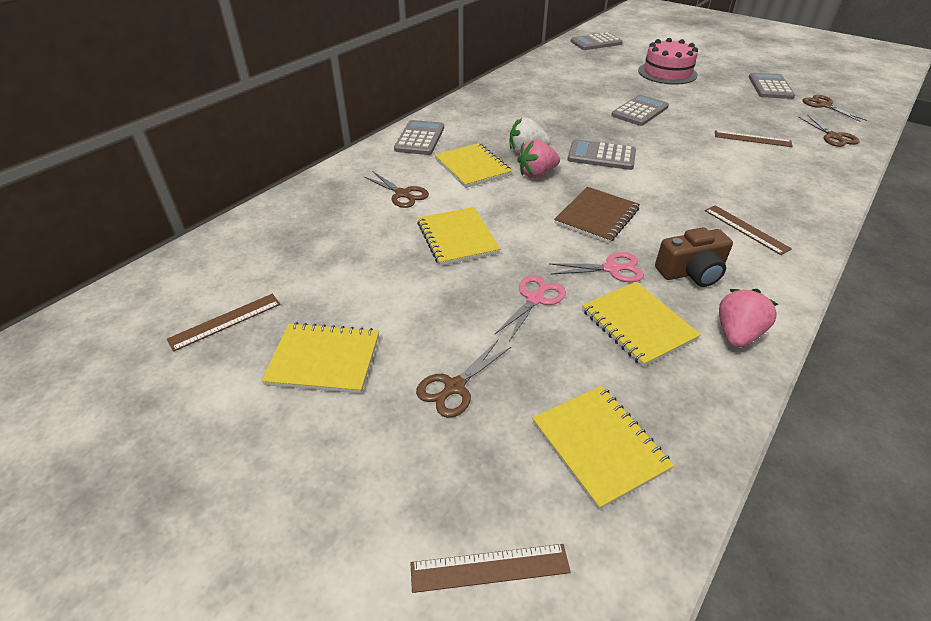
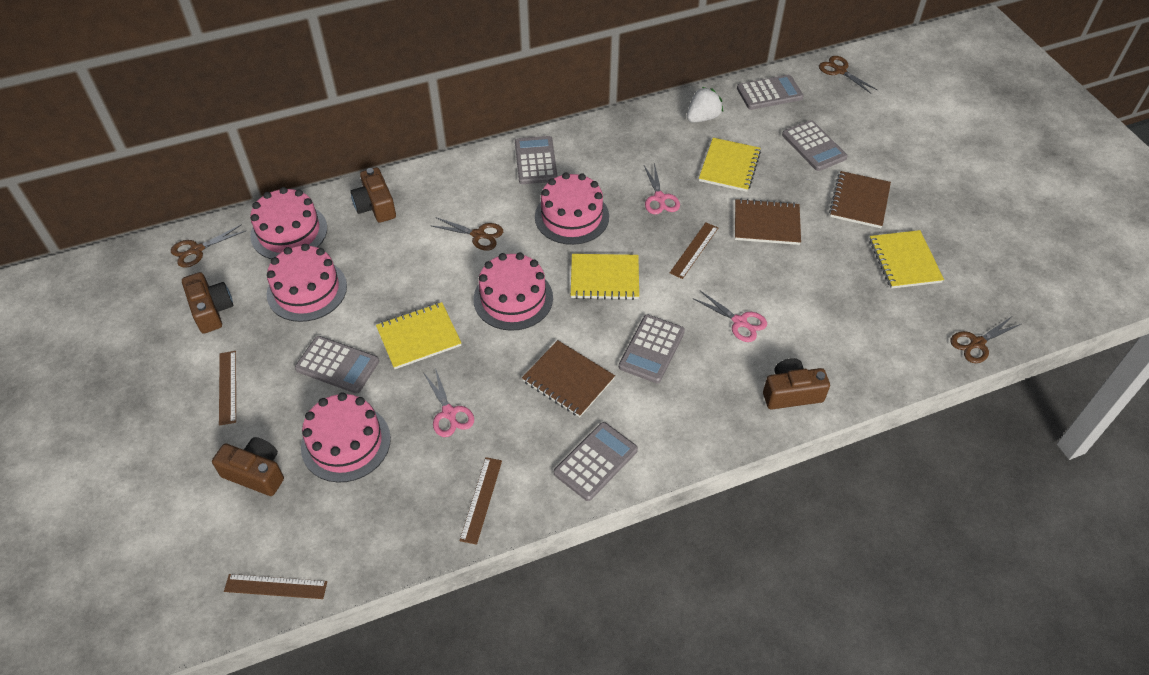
brown camera: [655,227,733,287] = 1 -> [182,272,233,334] [212,437,284,496] [351,167,396,223] [763,358,830,409] = 4
brown notebook: [554,187,640,244] = 1 -> [522,340,615,417] [735,199,801,245] [829,171,891,228] = 3
grey calculator: [394,120,444,155] [567,139,636,170] [571,32,623,50] [611,95,669,126] [749,73,795,99] = 5 -> [295,336,379,394] [515,136,558,184] [554,422,638,501] [619,314,685,383] [737,75,804,110] [782,120,848,171] = 6
pink cake: [638,38,698,85] = 1 -> [250,187,327,259] [267,244,347,322] [301,392,391,483] [473,252,553,331] [535,173,609,245] = 5
pink scissors: [494,275,566,341] [549,252,644,282] = 2 -> [423,368,474,437] [644,163,680,214] [693,291,767,342] = 3
pink strawberry: [517,139,560,178] [719,289,779,348] = 2 -> none = 0
yellow notebook: [261,322,379,394] [417,207,501,266] [435,143,512,188] [532,385,674,510] [582,282,701,367] = 5 -> [376,302,461,369] [571,254,639,300] [699,138,761,192] [869,230,944,289] = 4

